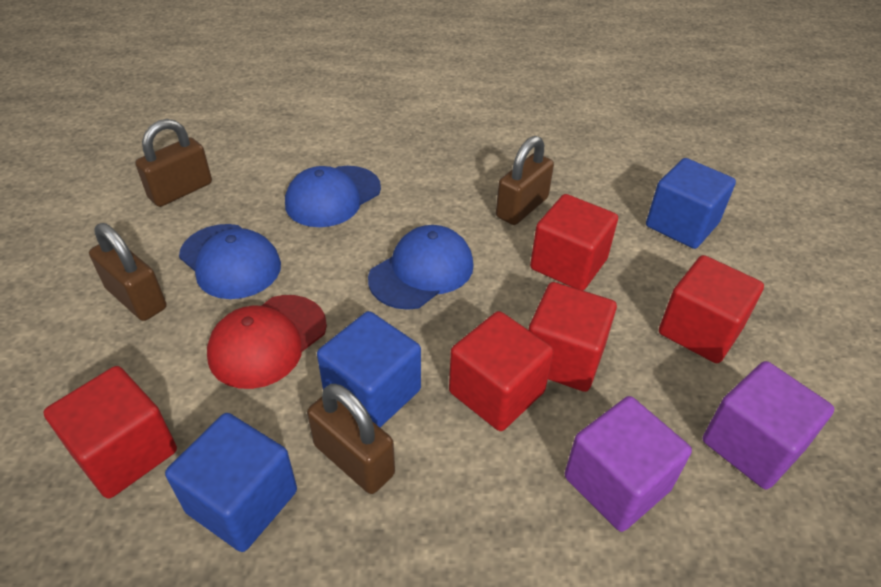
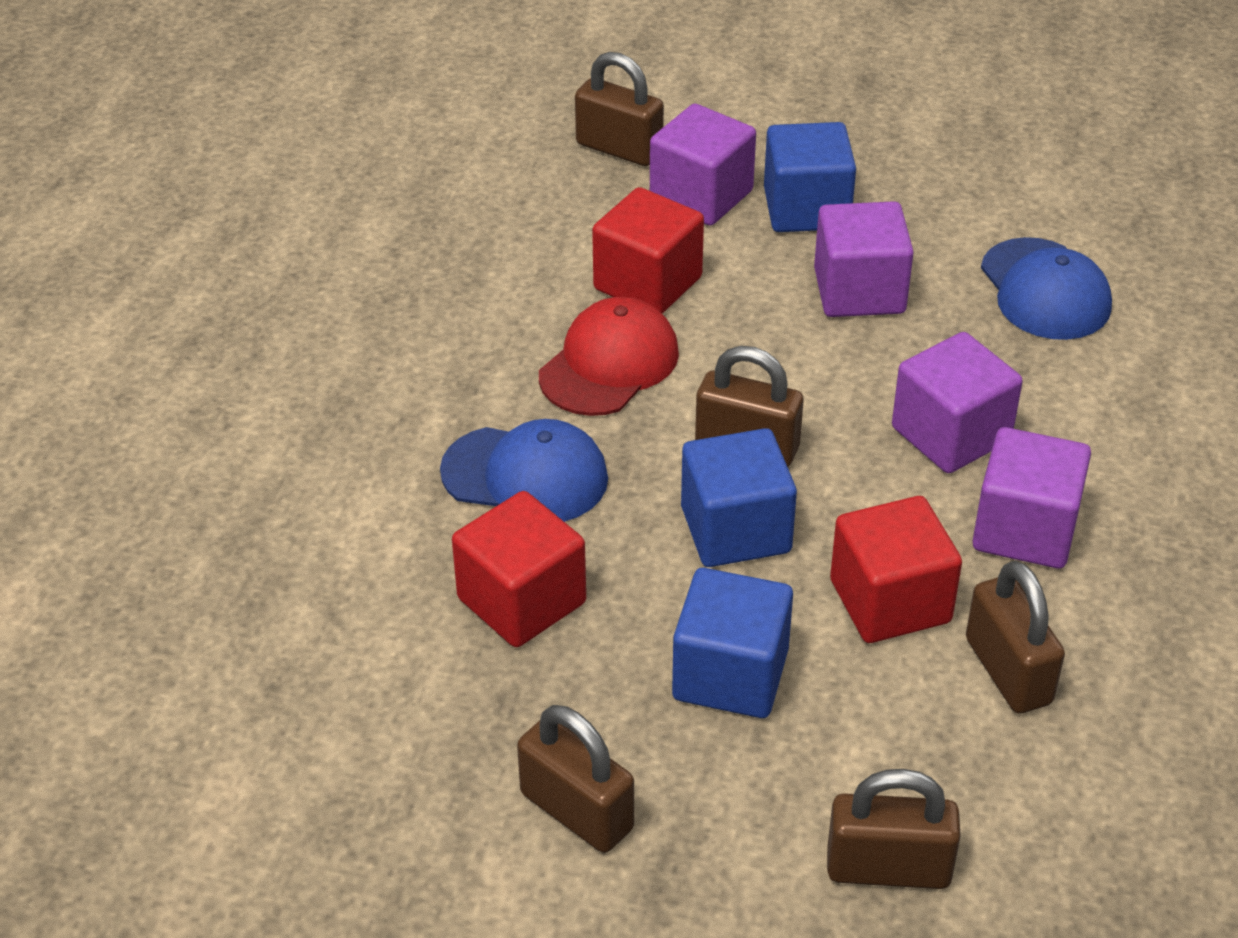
blue cap: [179,224,281,299] [285,166,381,227] [368,225,474,310] = 3 -> [440,419,608,522] [981,237,1112,340] = 2
brown padlock: [89,223,166,321] [135,119,212,207] [307,384,395,494] [496,136,554,225] = 4 -> [517,705,634,853] [575,52,664,166] [695,346,804,467] [827,769,961,889] [966,561,1065,714] = 5
purple cube: [565,396,692,532] [703,361,834,489] = 2 -> [650,104,756,226] [814,201,914,317] [892,332,1023,473] [972,427,1091,569] = 4
red cube: [43,366,177,499] [449,311,554,431] [528,282,617,392] [530,194,618,291] [659,255,764,363] = 5 -> [452,491,586,647] [592,187,704,314] [830,496,962,643] = 3

